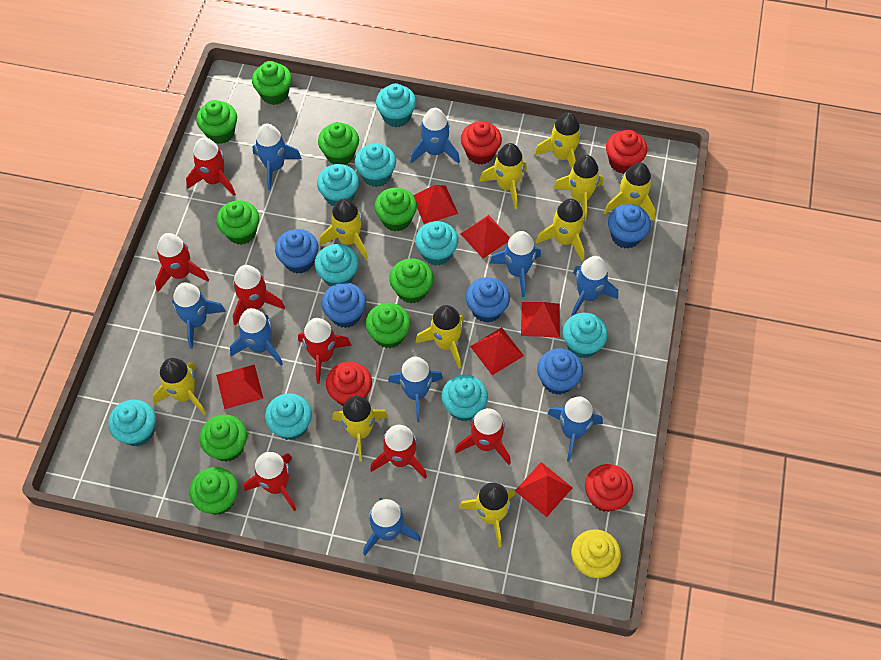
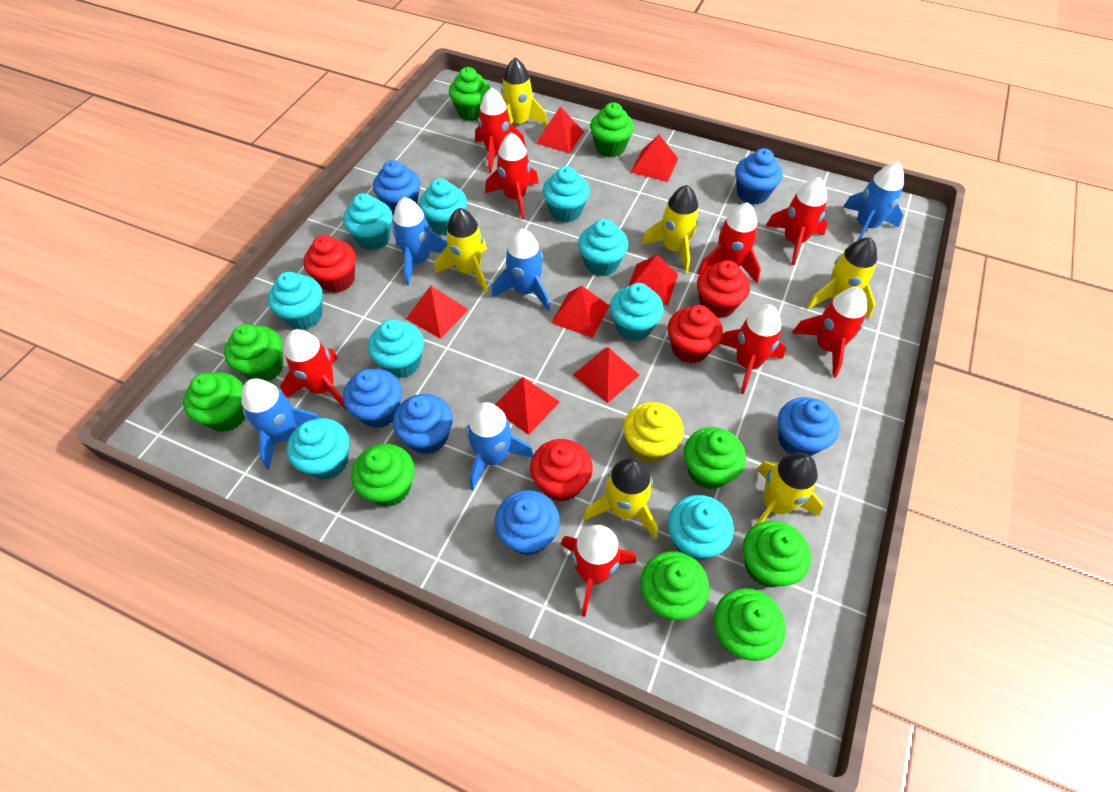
blue cupcake: [275,229,319,274] [322,283,366,328] [466,277,510,323] [537,349,583,395] [608,204,651,249] = 5 -> [343,369,402,428] [373,160,420,215] [393,394,453,454] [494,490,560,555] [736,148,782,204] [778,397,840,456] = 6
blue rocket: [172,283,226,349] [230,308,283,366] [252,123,302,190] [363,498,421,555] [388,357,443,422] [410,108,460,164] [490,231,541,297] [547,396,603,462] [571,256,618,316] = 9 -> [241,378,320,470] [392,197,447,286] [466,402,534,490] [491,228,550,311] [843,162,904,241] = 5
red pyramid: [216,365,263,409] [413,185,458,224] [460,215,510,258] [470,327,524,375] [515,462,573,517] [521,302,560,338] = 6 -> [406,286,469,339] [495,377,560,435] [536,106,584,153] [551,286,610,338] [573,348,639,403] [628,255,678,305] [631,135,678,182] = 7
red rocket: [155,233,209,292] [186,137,236,196] [233,265,285,326] [244,452,296,511] [298,318,352,384] [370,425,427,479] [455,408,511,465] = 7 -> [280,329,347,410] [475,87,526,173] [485,132,538,219] [561,525,636,617] [698,202,761,283] [719,304,786,394] [766,177,827,265] [792,287,867,377] = 8
yellow rocket: [152,358,207,415] [320,198,368,259] [332,396,388,461] [416,305,464,368] [459,483,515,547] [479,143,527,209] [534,112,581,170] [536,199,585,261] [553,155,603,222] [604,162,656,221] = 10 -> [435,208,488,293] [501,57,547,125] [583,457,658,539] [641,185,700,273] [754,453,823,526] [807,237,877,318] = 6

